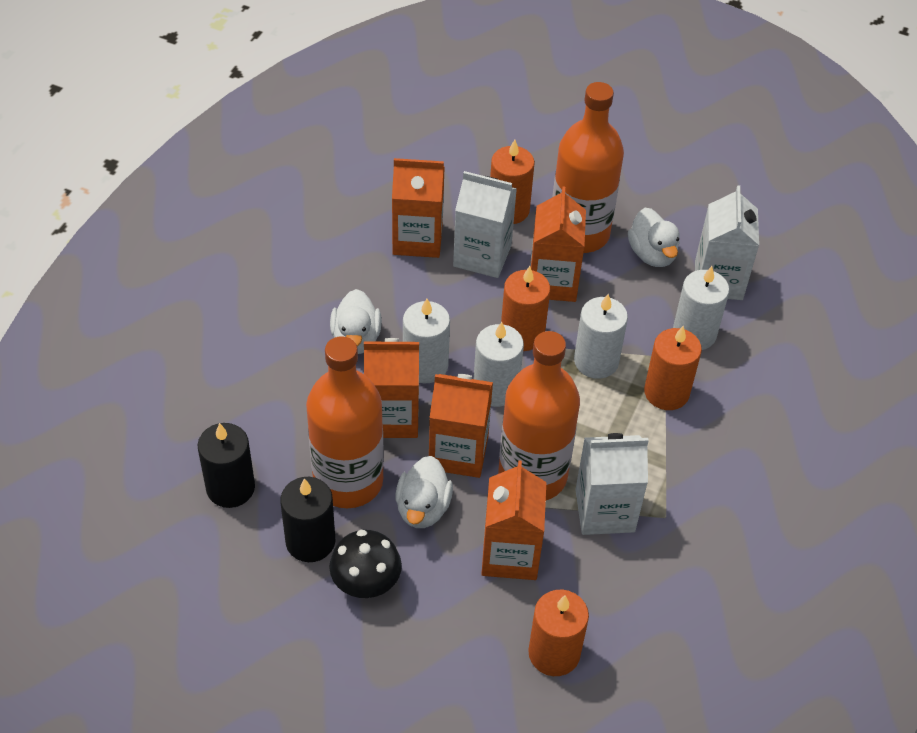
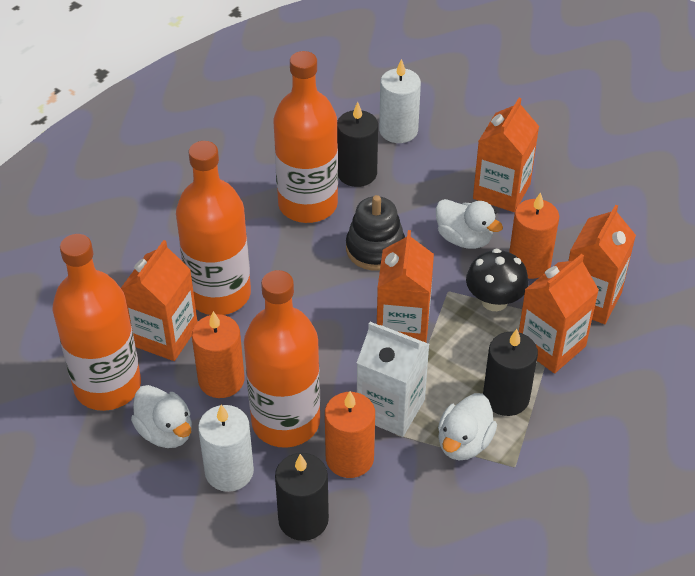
black candle: [198,423,255,508] [280,477,335,562] = 2 -> [275,453,329,541] [337,102,378,187] [483,329,538,416] = 3
black stacking toy: none = 0 -> [346,195,405,271] = 1
orange bottle: [306,336,384,508] [498,331,580,500] [552,82,624,253] = 3 -> [52,234,141,411] [176,141,251,315] [244,270,320,448] [273,51,338,223] = 4
orange candle: [490,140,535,224] [501,266,550,351] [528,590,589,676] [644,326,702,410] = 4 -> [192,311,244,398] [325,391,375,478] [509,192,559,279] = 3
white candle: [403,299,450,383] [474,322,524,407] [574,294,628,379] [673,266,729,350] = 4 -> [198,405,254,492] [379,59,421,143] = 2
white carton: [453,171,517,278] [575,433,649,535] [695,185,759,300] = 3 -> [357,322,430,437] = 1

